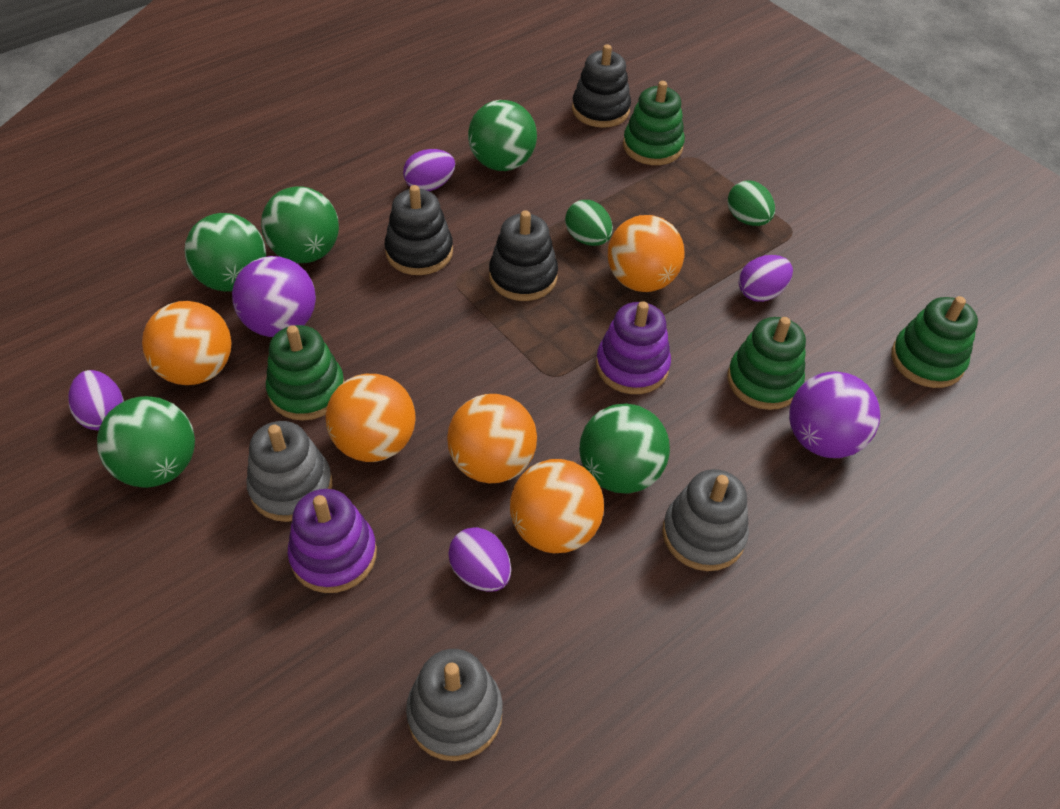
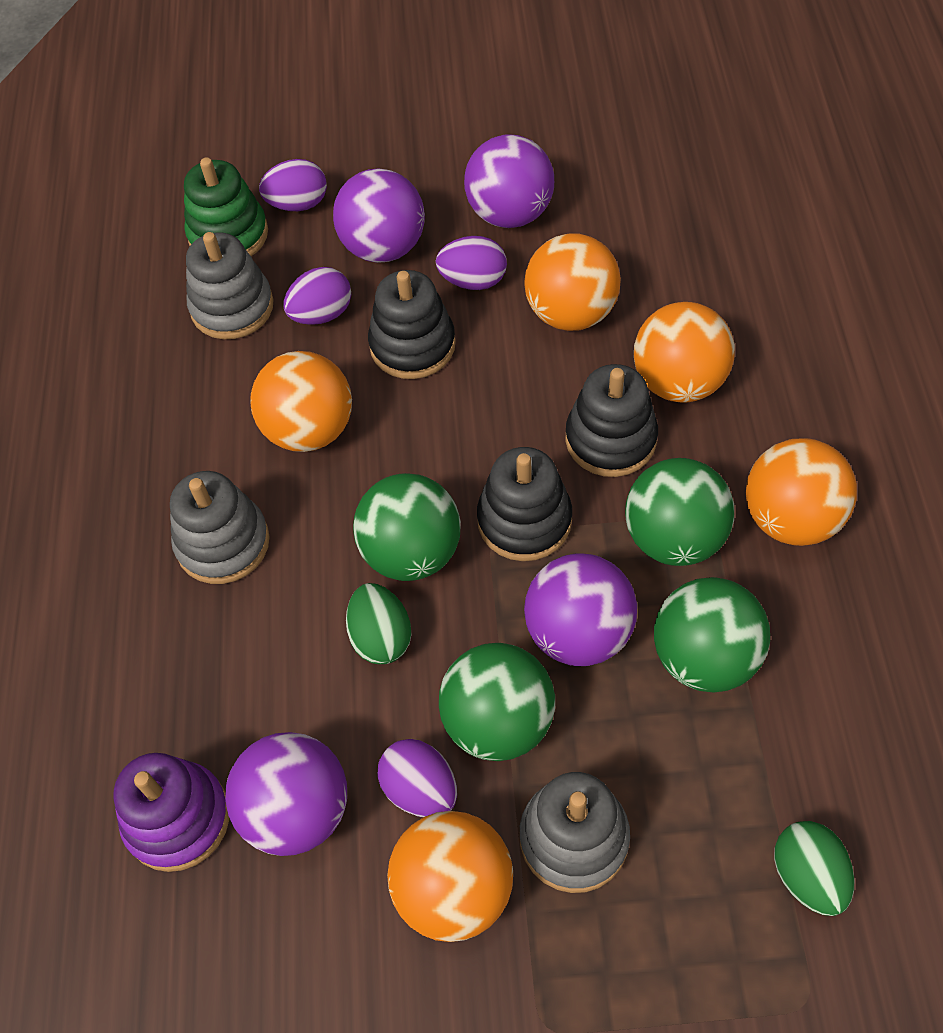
green ball: [97,396,195,488] [185,213,266,292] [261,186,339,263] [468,100,537,171] [580,404,670,494] = 5 -> [353,473,461,581] [439,643,555,761] [625,458,734,566] [654,577,770,693] = 4
green stacking toy: [266,325,345,421] [623,81,685,165] [727,317,806,410] [891,296,978,388] = 4 -> [184,157,268,256] = 1
purple ball: [232,256,316,337] [789,371,880,458] = 2 -> [225,732,347,856] [333,169,425,263] [464,135,554,228] [524,553,637,666] = 4
purple stacking toy: [288,489,377,593] [596,301,671,394] = 2 -> [113,753,230,872] = 1

